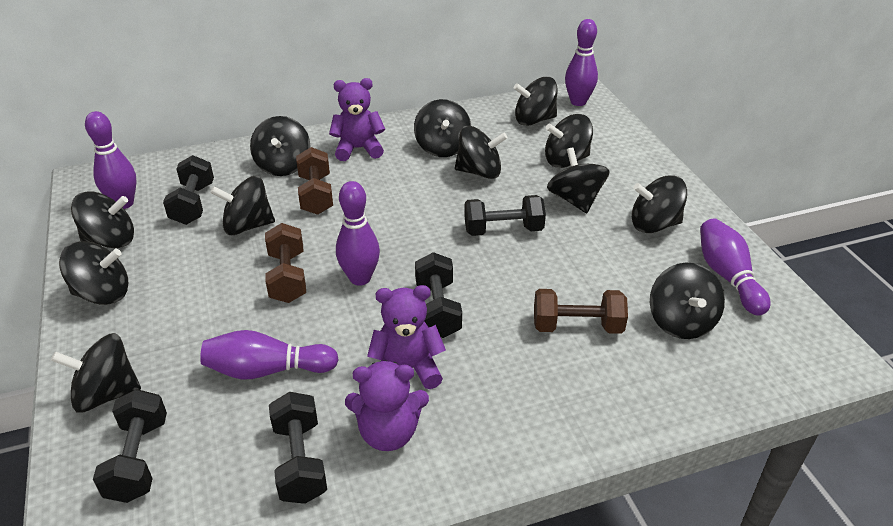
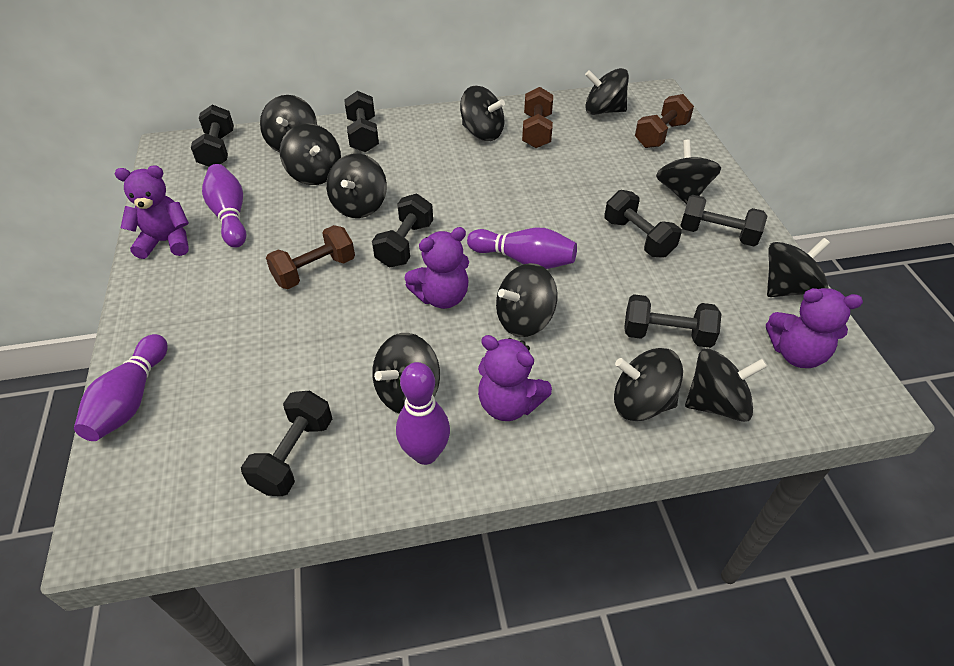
black dumbbell: [93,389,167,503] [163,155,214,225] [269,392,327,504] [415,252,462,338] [464,195,546,236] = 5 -> [191,105,234,167] [241,391,332,496] [344,91,379,153] [372,194,433,267] [604,190,682,258] [624,294,721,348] [680,195,767,246] = 7
black spinning top: [51,333,141,413] [59,241,129,305] [71,191,134,248] [210,176,275,235] [250,116,311,176] [414,99,471,157] [455,126,508,179] [514,77,557,126] [545,114,593,168] [547,147,609,213] [632,175,687,233] [650,263,725,339] = 12 -> [260,95,317,152] [280,123,341,185] [326,153,387,218] [372,333,440,414] [460,86,505,141] [496,263,558,337] [585,68,629,115] [614,348,683,421] [656,140,721,205] [685,348,768,422] [767,238,830,297] = 11
purple bowling pin: [85,111,136,209] [200,330,339,380] [336,181,380,286] [565,19,598,106] [700,218,770,315] = 5 -> [74,334,168,441] [202,164,246,248] [396,362,450,465] [467,228,577,269] = 4
purple teddy bear: [329,78,385,161] [345,360,429,451] [367,285,446,389] = 3 -> [115,165,189,259] [405,227,469,309] [478,335,552,421] [766,288,863,368] = 4

